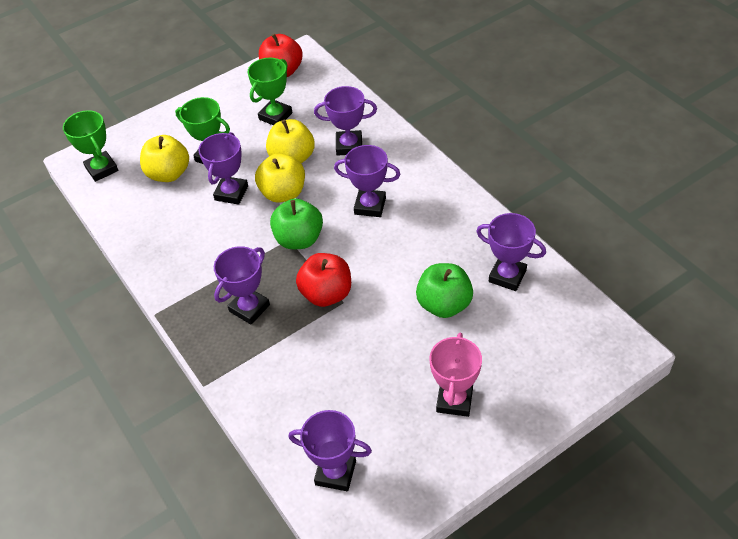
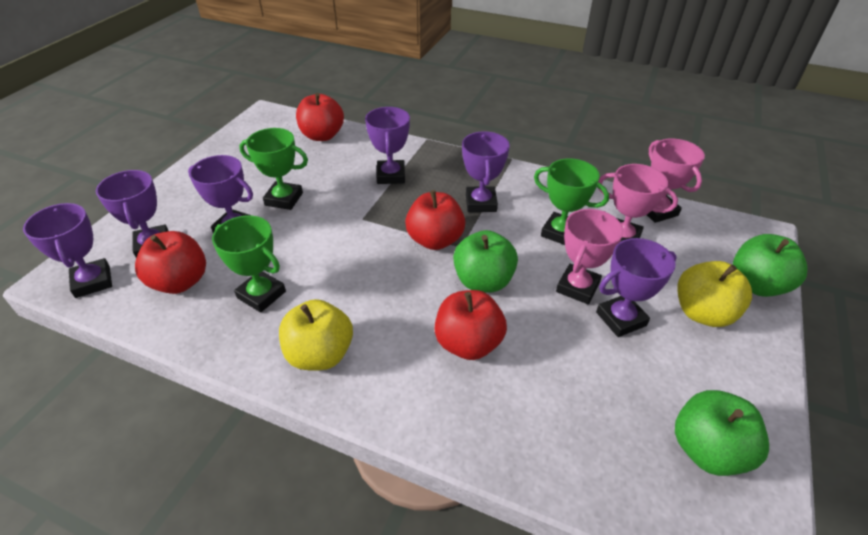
green apple: [270,198,323,249] [416,263,473,318] = 2 -> [453,230,518,293] [675,390,769,476] [733,234,807,297] = 3
pink trophy: [429,333,482,417] = 1 -> [556,209,624,304] [598,164,678,242] [647,138,705,223] = 3
red apple: [259,33,303,77] [296,253,351,307] = 2 -> [135,231,206,294] [296,93,344,141] [405,190,465,250] [435,290,507,360] = 4
yellow apple: [140,135,189,182] [255,154,305,203] [266,119,315,163] = 3 -> [279,299,353,370] [677,261,752,327] = 2

